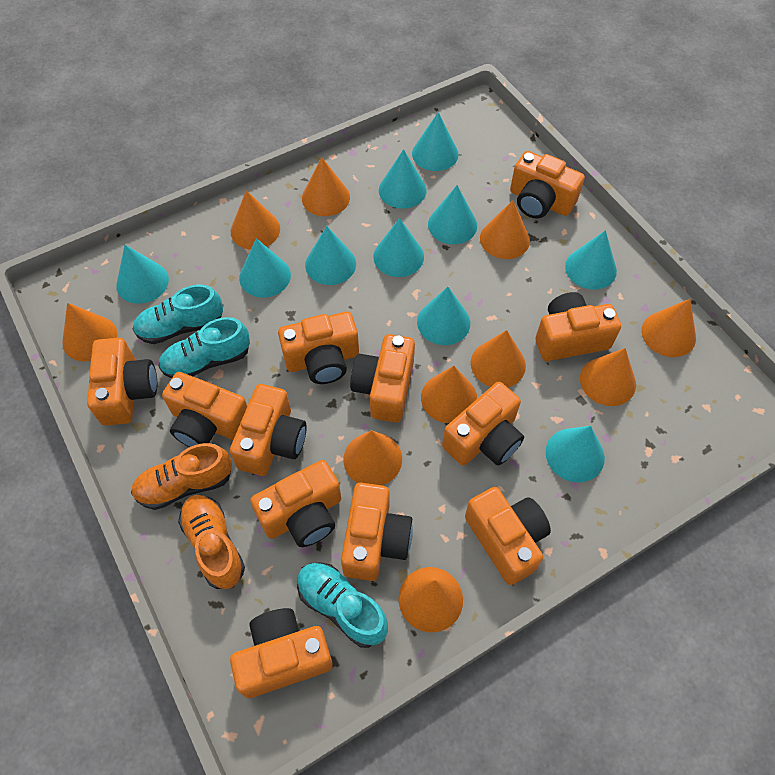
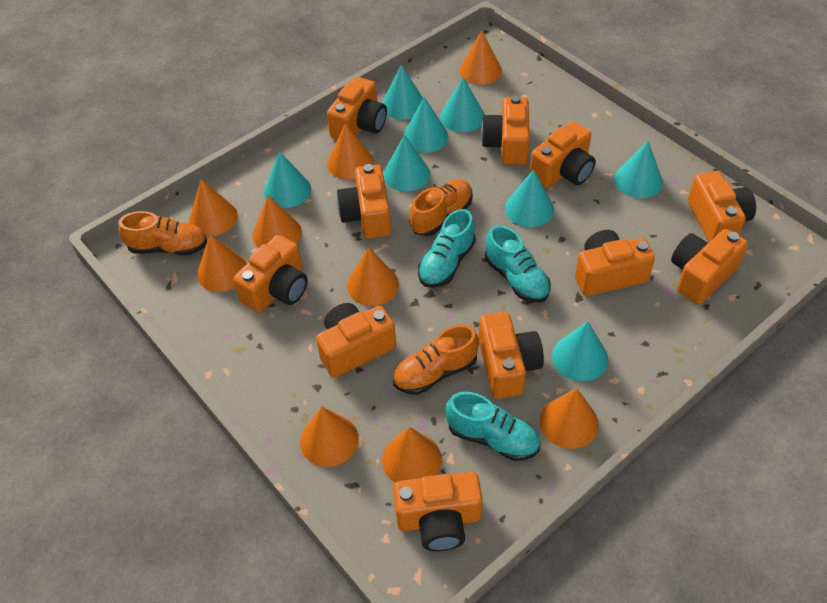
orange camera: [87,338,157,426] [162,372,247,447] [230,384,307,476] [230,608,333,698] [250,460,341,547] [278,312,359,384] [341,483,413,581] [350,334,415,423] [442,382,524,466] [465,487,551,585] [510,151,585,219] [535,292,621,361] = 12 -> [233,235,308,313] [316,303,396,378] [327,77,387,140] [337,164,391,239] [393,472,483,551] [479,312,544,399] [481,95,530,165] [529,121,596,188] [575,230,655,296] [671,229,748,305] [688,171,756,242] = 11
orange cone: [62,303,117,361] [231,190,280,250] [302,157,350,216] [344,430,402,485] [398,567,463,633] [421,366,477,423] [471,330,526,387] [480,200,530,259] [580,348,636,406] [642,299,696,357] = 10 -> [189,179,238,236] [197,234,247,292] [252,195,302,248] [300,407,359,467] [327,123,373,180] [347,247,399,306] [382,427,442,483] [459,31,502,85] [540,388,599,449] = 9
orange shoe: [131,443,232,510] [178,495,245,589] = 2 -> [118,211,207,255] [393,325,479,395] [410,179,473,236] = 3
turquoise cone: [116,245,169,304] [239,238,291,298] [305,226,356,285] [373,218,424,277] [379,149,427,209] [412,112,459,171] [417,287,470,345] [428,185,477,244] [545,426,605,482] [565,230,617,290] = 10 -> [264,151,311,208] [382,65,423,120] [383,135,430,192] [403,97,448,153] [440,77,485,132] [505,169,554,227] [552,321,608,381] [614,141,663,198] = 8

